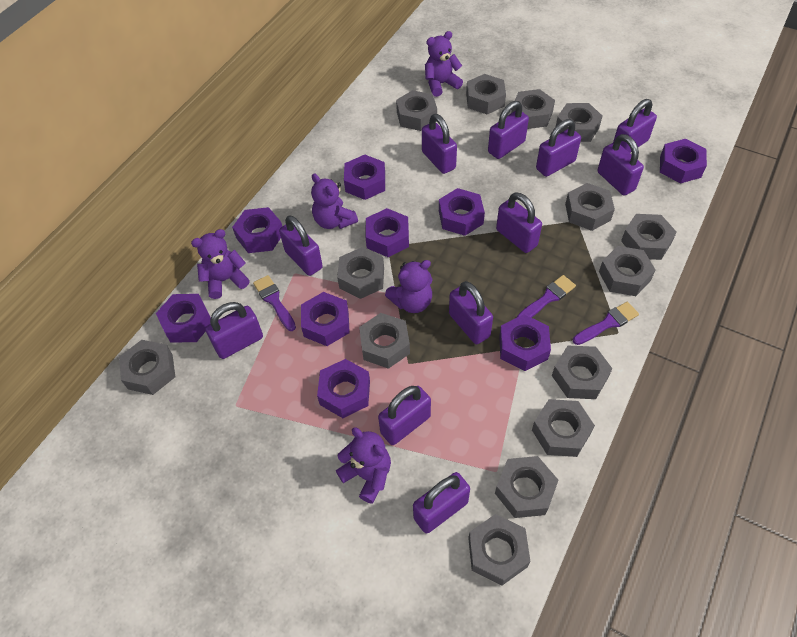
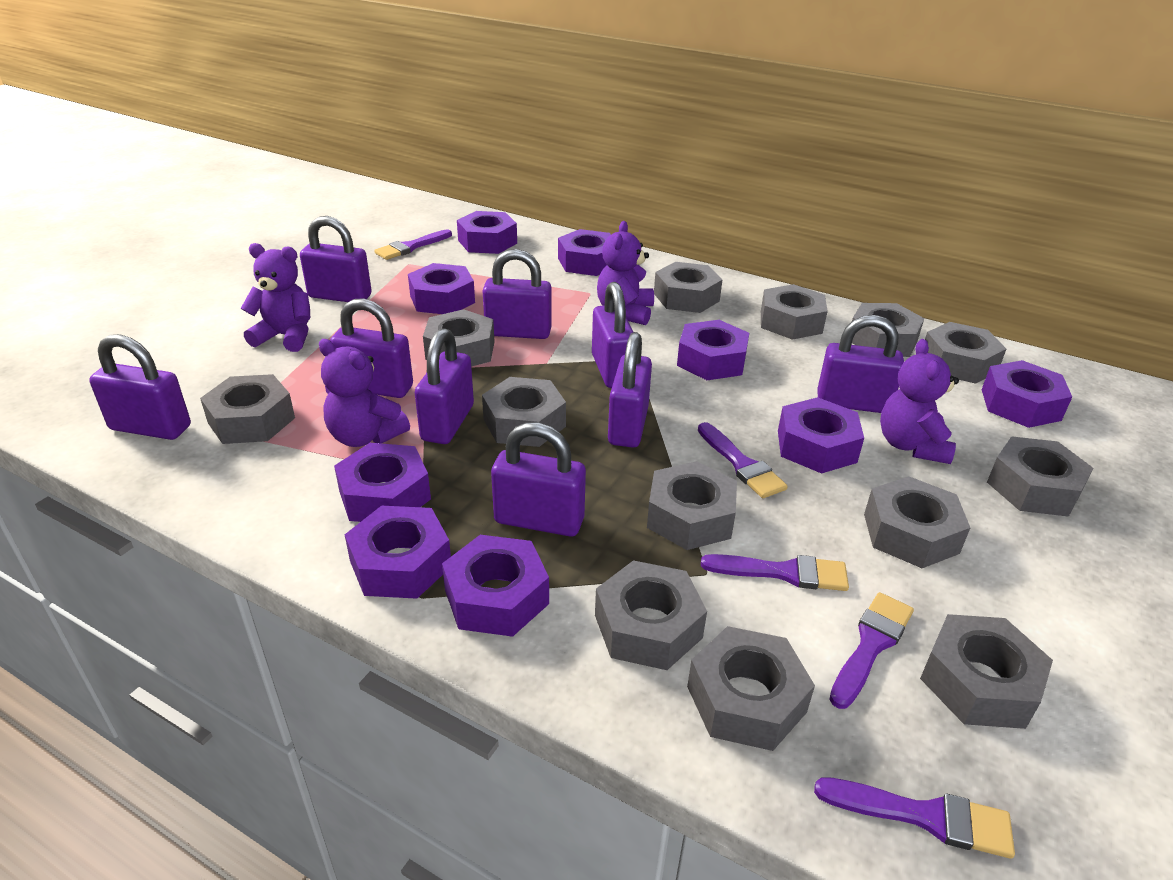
grey nut: [119,340,175,395] [337,247,384,299] [359,313,410,369] [396,90,437,131] [466,74,506,114] [468,514,530,586] [495,456,558,518] [511,89,555,129] [532,399,595,457] [552,346,613,399] [556,103,602,142] [565,183,615,231] [599,246,656,296] [621,214,677,260] = 14 -> [200,374,295,444] [423,309,494,367] [482,377,566,447] [595,560,707,670] [647,461,737,550] [654,262,722,313] [687,626,815,751] [761,284,828,340] [852,303,924,357] [864,476,970,568] [920,614,1053,729] [925,322,1006,384] [987,436,1093,517] = 13
purple brush: [253,275,296,331] [517,275,576,318] [573,302,639,345] = 3 -> [374,229,452,260] [698,422,788,498] [701,554,849,591] [814,777,1015,859] [829,592,914,709] = 5
purple padlock: [205,302,263,359] [279,215,323,276] [378,386,431,445] [413,472,470,533] [422,114,457,174] [449,281,493,344] [488,101,529,159] [496,192,542,253] [536,119,581,177] [597,134,644,196] [613,99,657,153] = 11 -> [89,334,191,440] [300,216,372,302] [330,298,413,398] [415,328,474,444] [483,249,552,339] [491,423,586,537] [592,282,633,388] [608,332,652,448] [817,315,904,413] = 9
purple teddy bear: [191,229,250,299] [311,174,358,229] [336,428,391,504] [385,260,433,313] [425,31,463,97] = 5 -> [241,243,311,352] [319,339,410,447] [597,221,654,325] [880,339,959,464] = 4

